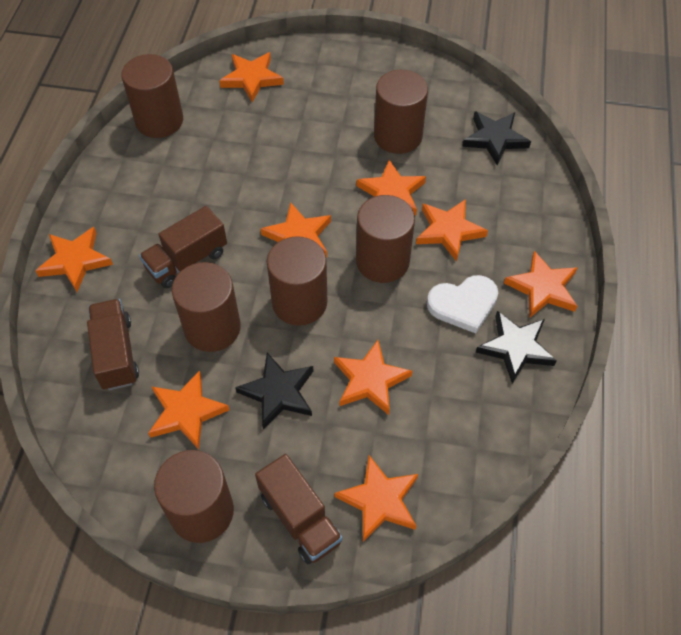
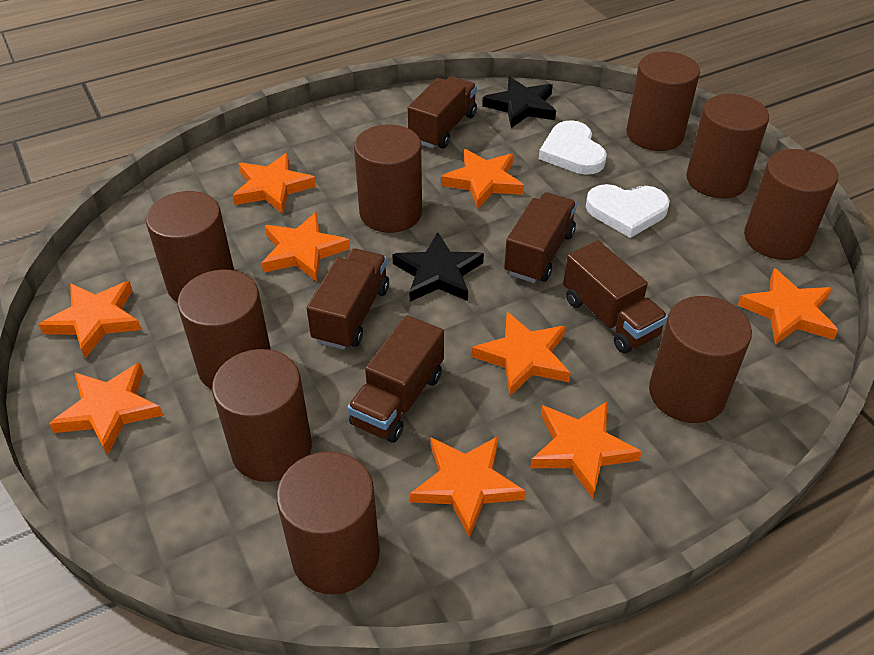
black star: [235,353,313,430] [462,111,531,166] [476,311,557,384] = 3 -> [392,232,484,302] [482,77,556,128] = 2
brown cylinder: [121,54,183,138] [154,450,234,543] [172,262,241,352] [267,236,327,326] [356,195,415,283] [374,70,428,154] = 6 -> [146,191,234,303] [178,270,271,390] [212,349,312,482] [276,451,380,594] [354,124,422,233] [627,51,700,151] [649,296,752,423] [686,94,769,198] [744,149,839,260] = 9
brown truck: [87,299,139,390] [139,206,227,288] [255,454,343,564] = 3 -> [306,248,389,350] [347,315,444,443] [408,76,477,149] [504,192,577,283] [563,241,668,353] = 5
white heart: [427,275,498,334] = 1 -> [539,120,607,175] [586,184,670,238] = 2

